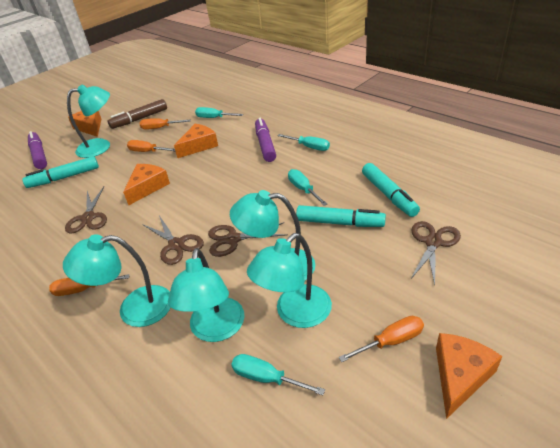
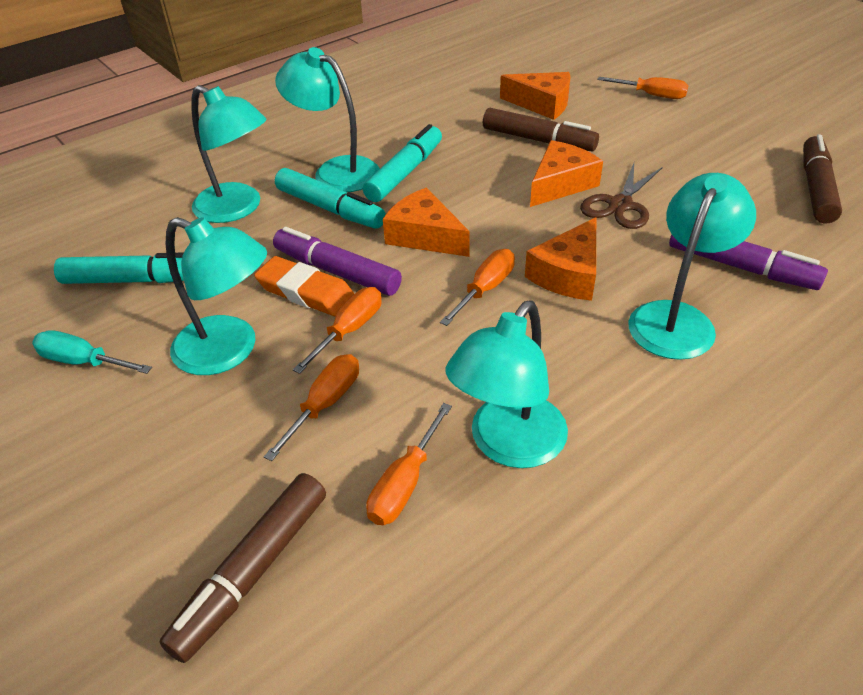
brown marker: [108,99,167,129] = 1 -> [159,473,326,663] [483,108,599,151] [803,134,842,223] = 3
brown scissors: [65,187,107,234] [142,215,204,265] [208,222,286,257] [411,221,461,285] = 4 -> [580,163,663,229] = 1
orange eraser: none = 0 -> [254,256,354,316] = 1
orange screwdriver: [49,274,130,296] [127,140,175,152] [140,118,191,130] [338,316,424,362] = 4 -> [264,354,359,461] [293,287,381,374] [366,403,452,525] [440,249,515,326] [597,77,688,99] = 5
turquoise screwdriver: [195,107,243,118] [231,354,325,395] [277,134,330,151] [288,169,327,206] = 4 -> [32,330,152,374] = 1

